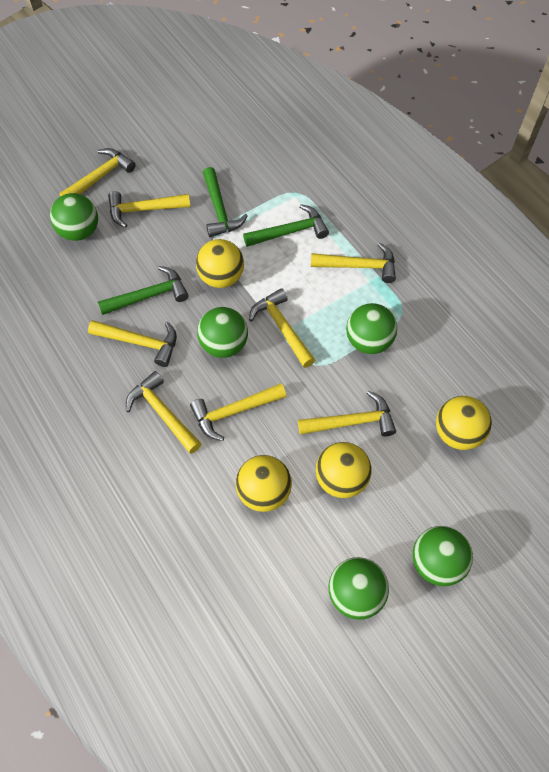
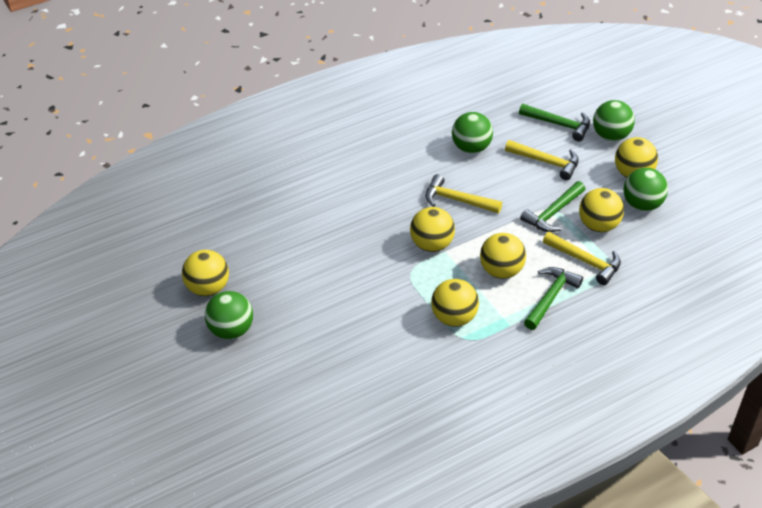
green ball: [50,193,98,241] [197,307,248,358] [328,557,389,620] [346,303,397,354] [413,526,473,586] = 5 -> [205,291,253,339] [452,112,493,153] [593,100,635,141] [623,168,668,211] = 4
yellow ball: [196,239,244,288] [236,455,292,512] [316,442,372,498] [436,396,492,450] = 4 -> [182,250,229,296] [410,207,455,252] [431,279,479,327] [480,233,526,279] [579,188,624,232] [615,137,658,177] = 6
yellow hammer: [59,148,136,197] [88,320,177,367] [108,191,191,228] [126,371,202,454] [190,383,286,441] [249,288,315,368] [298,391,396,436] [311,243,396,283] = 8 -> [426,174,502,213] [505,140,579,180] [543,232,621,285] = 3

